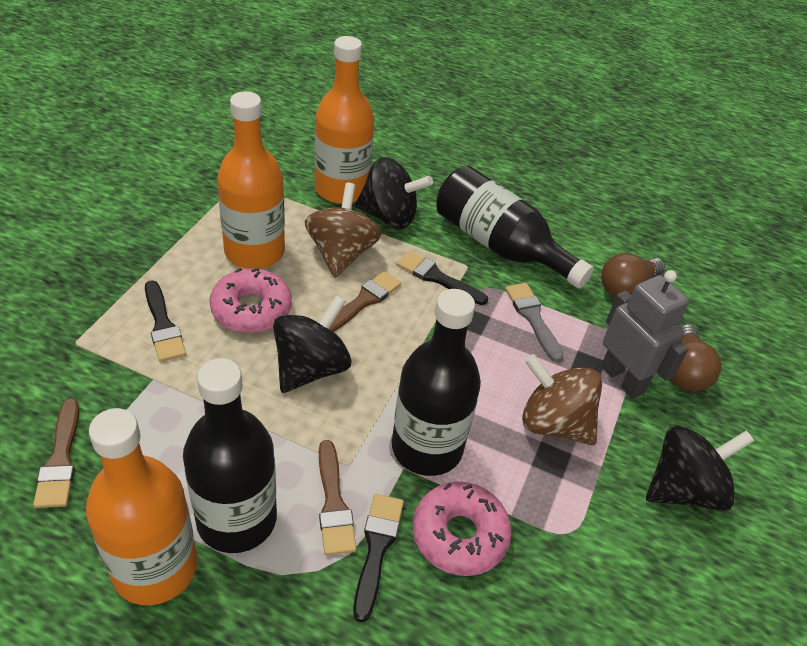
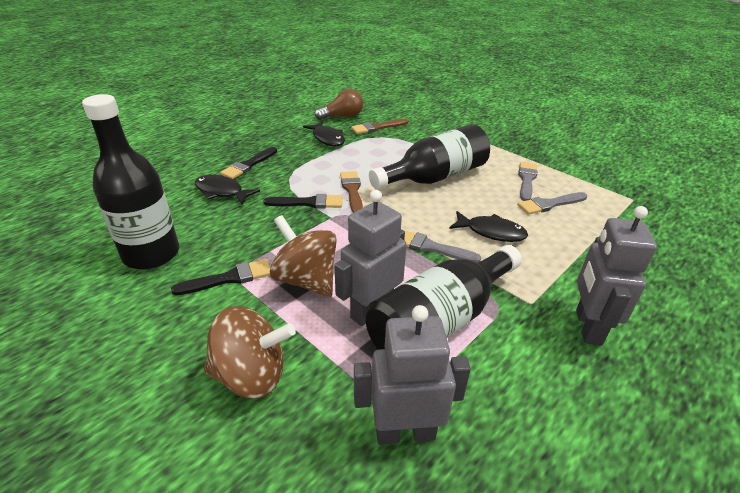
black fish: none = 0 -> [195,175,260,205] [303,121,345,146] [449,211,528,242] = 3
black spinning top: [273,295,351,393] [355,157,433,229] [646,425,754,511] = 3 -> none = 0
brown brush: [33,398,79,508] [319,440,356,555] [329,271,401,332] = 3 -> [340,171,363,213] [351,119,409,134] = 2
brown light bulb: [601,253,665,297] [671,324,721,391] = 2 -> [315,89,363,120] = 1
grey brush: [505,283,563,362] = 1 -> [404,230,481,263] [518,162,537,201] [518,192,587,215] = 3
grey robot: [601,270,689,399] = 1 -> [334,190,407,326] [354,305,471,445] [576,206,657,346] = 3
orange bottle: [86,408,198,606] [217,91,285,269] [314,36,374,204] = 3 -> none = 0
pink donut: [209,268,292,333] [413,482,512,576] = 2 -> none = 0

